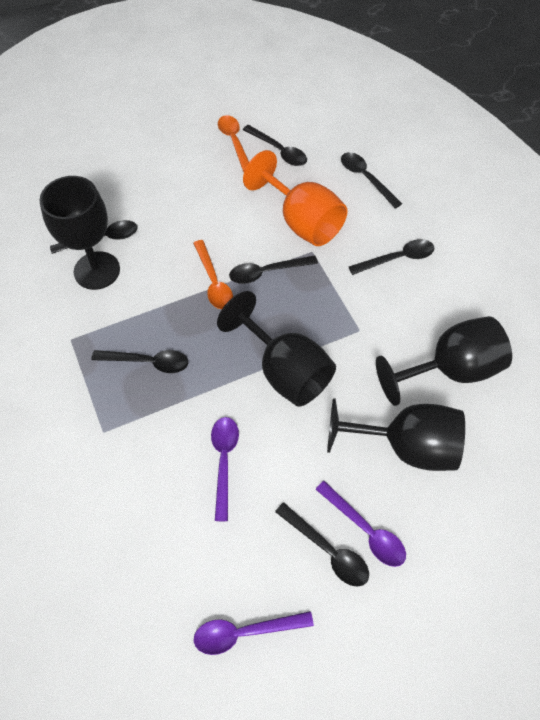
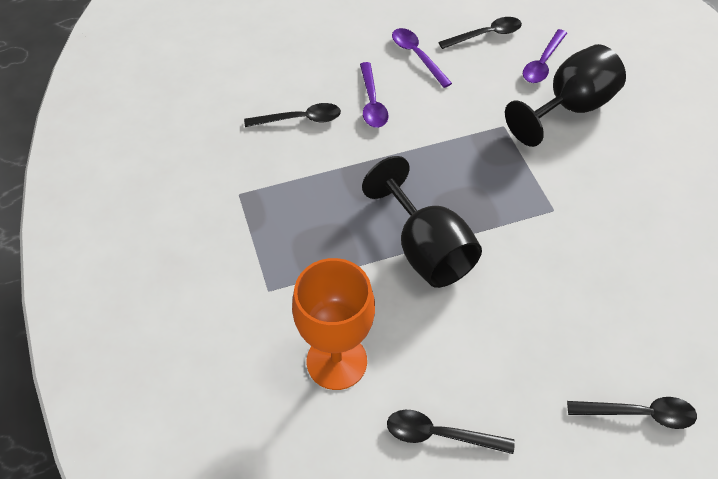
black goblet: [39,176,120,290] [217,291,336,407] [327,398,465,471] [376,316,512,406] = 4 -> [362,156,482,288] [505,44,626,147] = 2
black spoon: [50,220,137,254] [92,350,188,373] [229,255,318,284] [243,125,307,166] [275,502,369,587] [341,152,402,209] [349,239,434,275] = 7 -> [244,103,341,127] [387,410,515,454] [438,17,522,49] [567,397,697,429] = 4
orange spoon: [193,240,233,309] [218,115,249,172] = 2 -> none = 0

